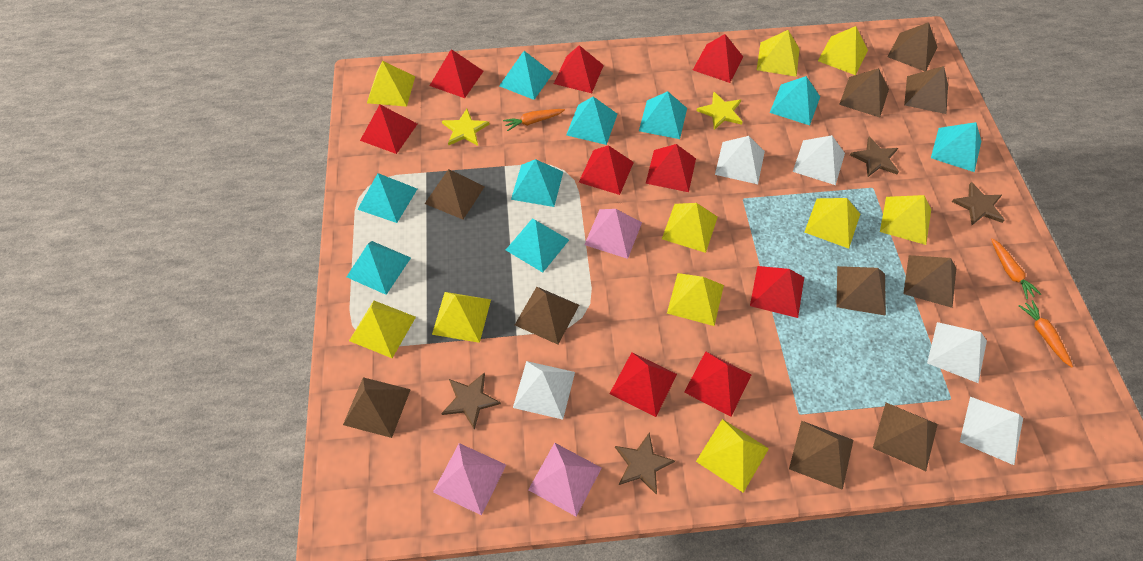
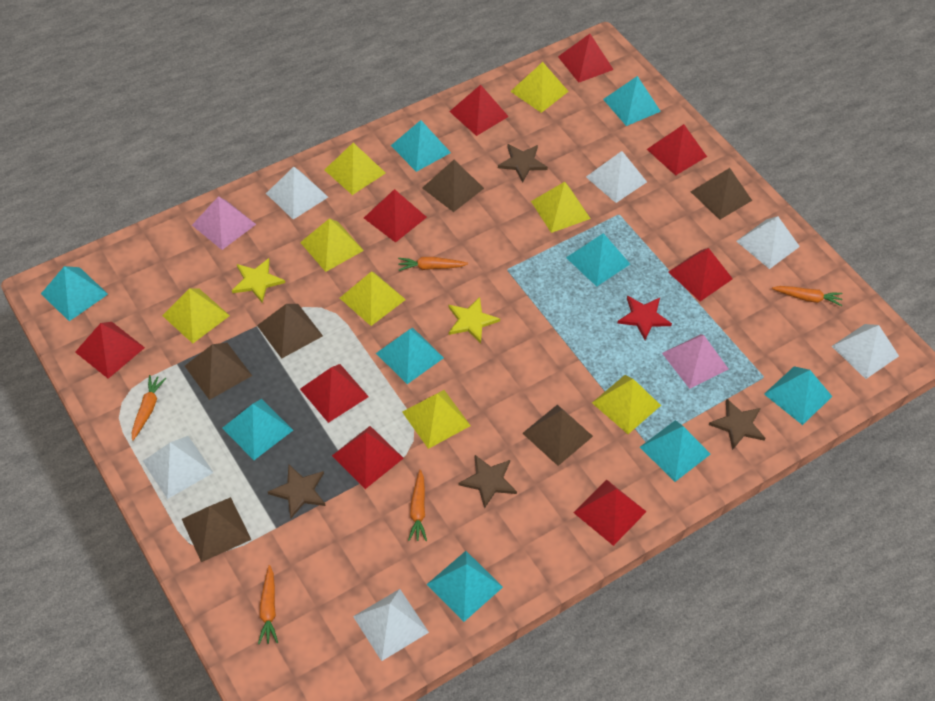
brown pyramid: [343,377,411,438] [425,169,485,219] [515,287,579,345] [789,421,853,490] [836,266,886,316] [839,68,889,117] [873,403,938,471] [888,22,937,71] [903,255,956,308] [904,66,948,114] = 10 -> [182,497,251,562] [185,343,252,400] [257,304,323,359] [422,160,484,212] [522,404,593,466] [691,168,752,220] = 6
orange carrot: [503,109,565,131] [991,238,1041,299] [1019,300,1073,367] = 3 -> [132,375,166,441] [258,565,278,644] [398,257,468,271] [408,470,427,541] [772,286,843,306] = 5
pink pyramid: [433,443,506,515] [528,443,601,517] [584,209,642,259] = 3 -> [192,196,256,250] [662,334,729,389] = 2
red star: none = 0 -> [617,296,672,340] = 1
white pyramid: [513,361,575,420] [715,136,765,184] [793,135,845,185] [927,322,987,383] [960,397,1023,465] = 5 -> [143,436,213,499] [266,167,328,220] [353,589,429,661] [586,151,647,203] [736,216,800,269] [832,324,899,379] = 6
yellow pyramid: [349,301,416,358] [367,61,415,107] [432,292,491,343] [662,203,718,253] [667,273,724,326] [696,419,769,493] [757,30,800,77] [805,198,860,249] [818,26,868,75] [880,195,931,245] = 10 -> [162,288,230,343] [300,218,364,272] [325,143,386,195] [340,271,406,326] [402,390,471,449] [510,62,569,113] [531,182,591,233] [592,375,661,434] = 8

